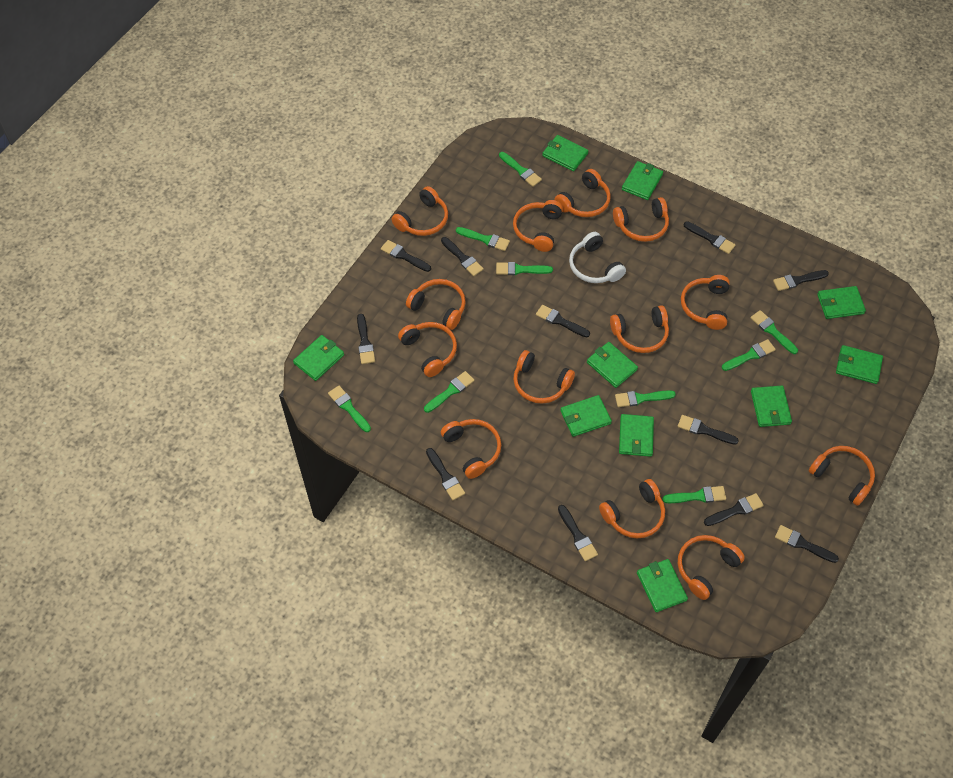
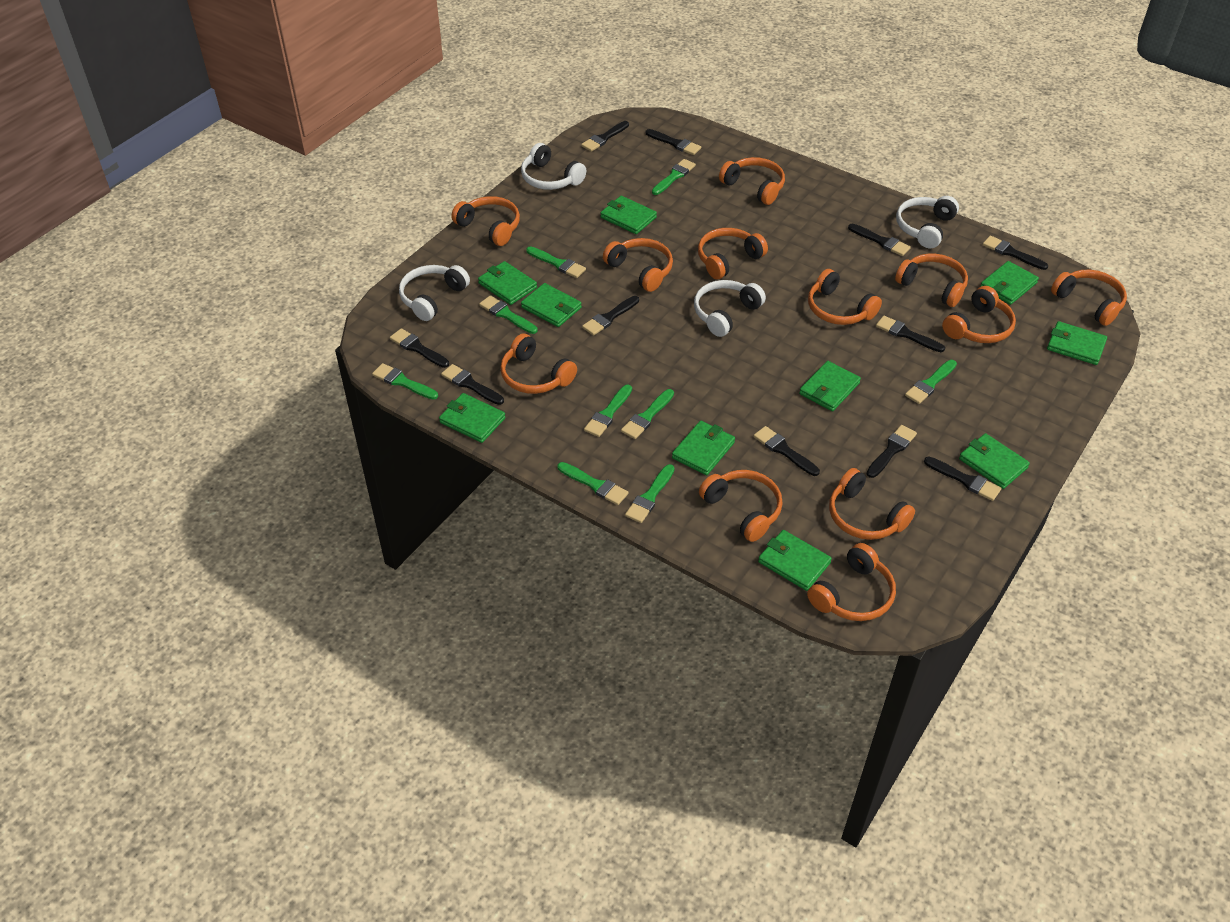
orange headphones: [391,186,448,236] [398,322,457,377] [406,279,466,330] [441,419,501,479] [513,200,563,252] [513,350,575,404] [554,169,611,217] [599,479,665,539] [610,305,669,353] [613,197,669,242] [678,535,745,600] [681,275,730,330] [809,446,875,506] = 13 -> [451,196,520,246] [500,334,577,394] [603,238,673,292] [698,228,768,279] [699,470,783,542] [719,157,785,205] [807,543,896,621] [808,269,882,325] [829,468,915,540] [895,254,968,307] [942,286,1016,343] [1051,270,1127,326] = 12
white headphones: [569,232,626,283] = 1 -> [399,265,470,321] [521,143,586,190] [694,280,766,337] [896,196,959,248] = 4

